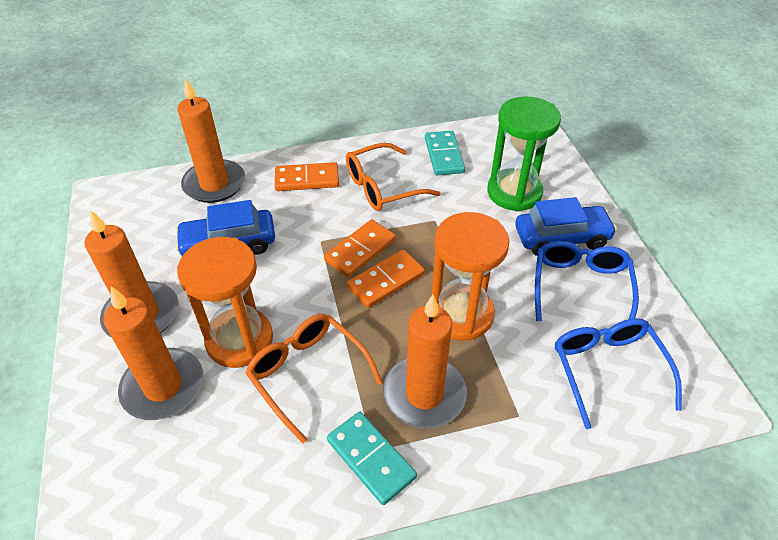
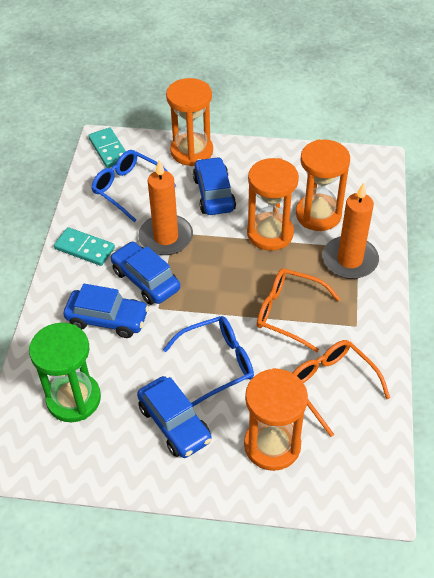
blue car: [175,200,275,256] [515,197,617,256] = 2 -> [64,284,149,338] [110,241,180,305] [137,376,212,458] [193,157,236,215] = 4
orange candle: [85,210,179,338] [104,286,203,420] [177,78,245,203] [383,295,467,428] = 4 -> [138,160,193,255] [322,182,379,279] = 2
orange domino: [275,162,339,191] [324,219,396,277] [347,250,425,308] = 3 -> none = 0
orange hourglass: [177,237,273,368] [432,212,510,341] = 2 -> [166,78,213,166] [244,368,308,471] [247,158,299,251] [296,140,350,231] = 4

